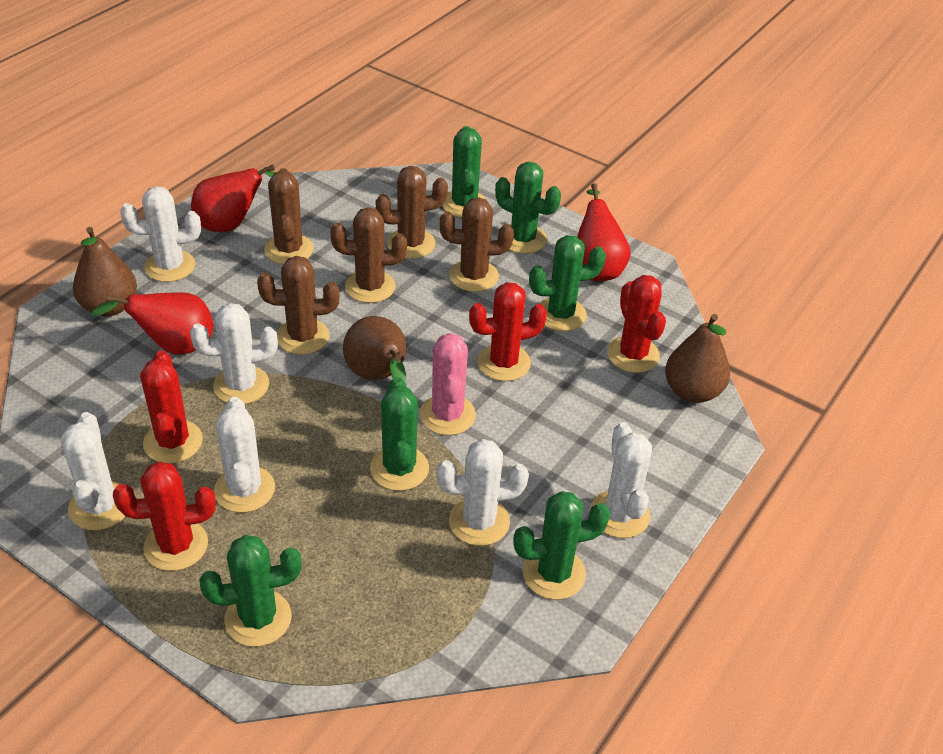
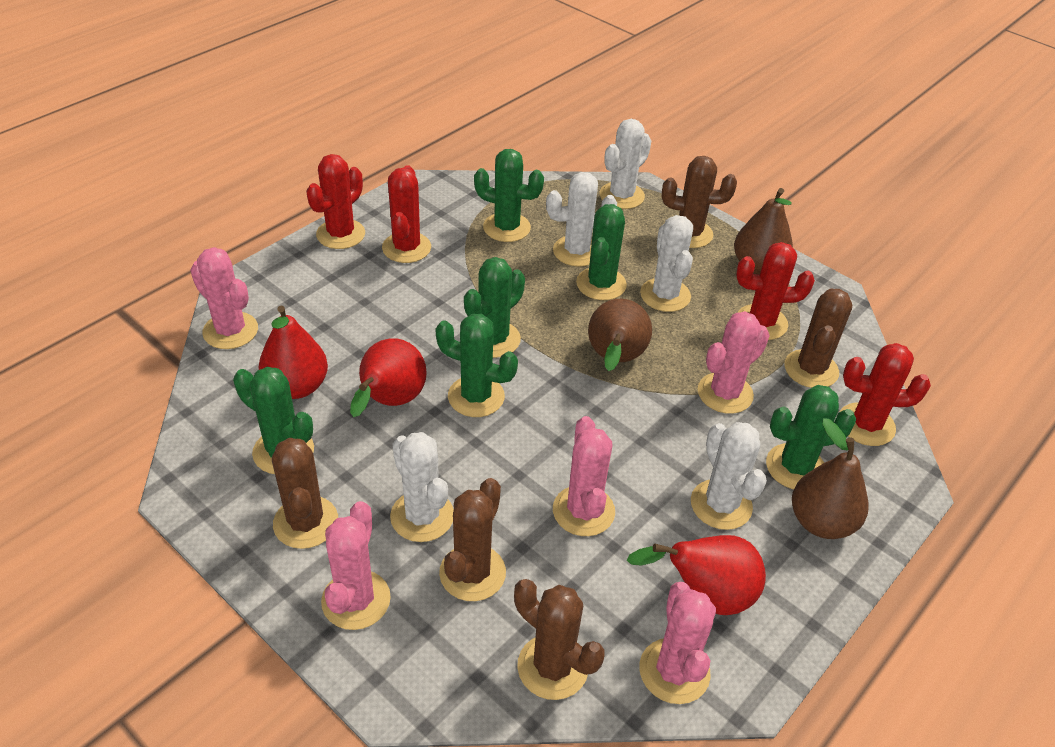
pink cactus: [420,333,476,435] = 1 -> [190,247,258,349] [321,501,391,630] [553,416,615,536] [639,582,716,704] [698,311,770,414] = 5
white cactus: [60,412,126,530] [120,186,201,282] [190,303,278,404] [214,397,275,513] [437,439,529,546] [590,422,652,538] = 6 -> [390,432,454,542] [546,172,617,267] [600,119,651,209] [640,215,693,312] [691,422,767,530] = 5

